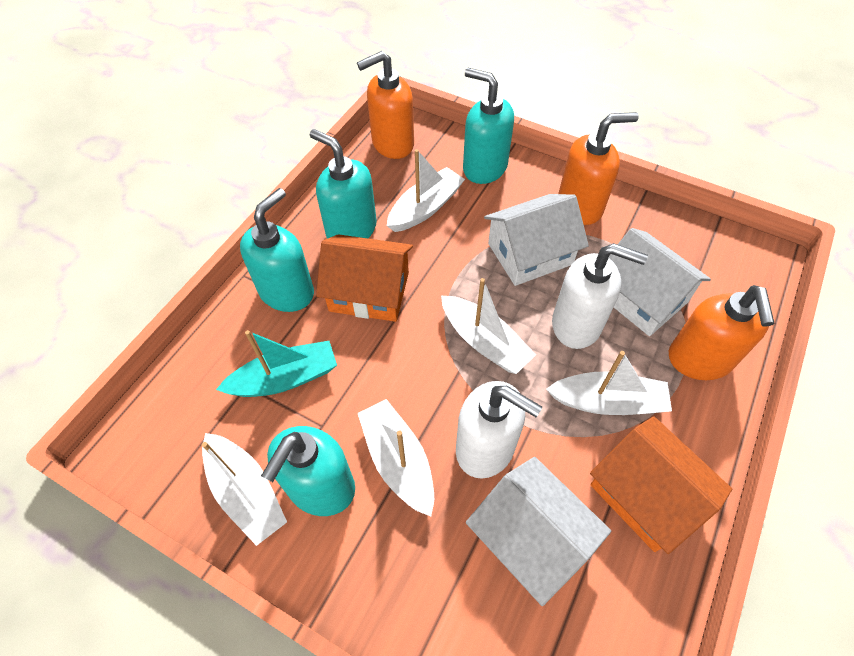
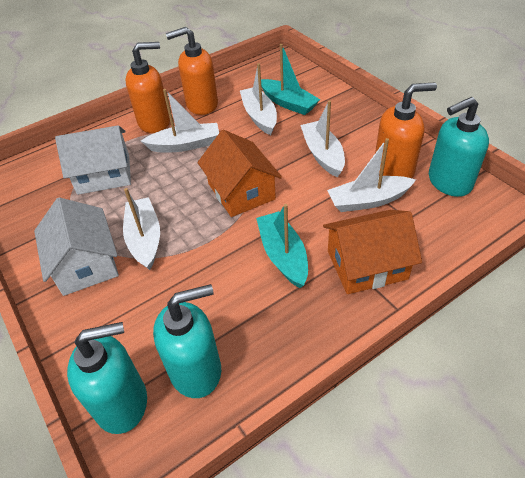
turquoise boat: [216,330,337,397] = 1 -> [256,204,308,288] [261,44,320,115] = 2
turquoise soap dispenser: [240,188,314,312] [261,426,355,516] [310,129,377,239] [463,68,514,184] = 4 -> [67,322,147,434] [153,284,221,398] [429,97,489,197] = 3
white house: [466,457,611,606] [484,194,589,286] [609,228,711,336] = 3 -> [34,197,119,296] [55,125,131,195] = 2
white soap dispenser: [456,381,542,479] [552,243,648,349] = 2 -> none = 0

